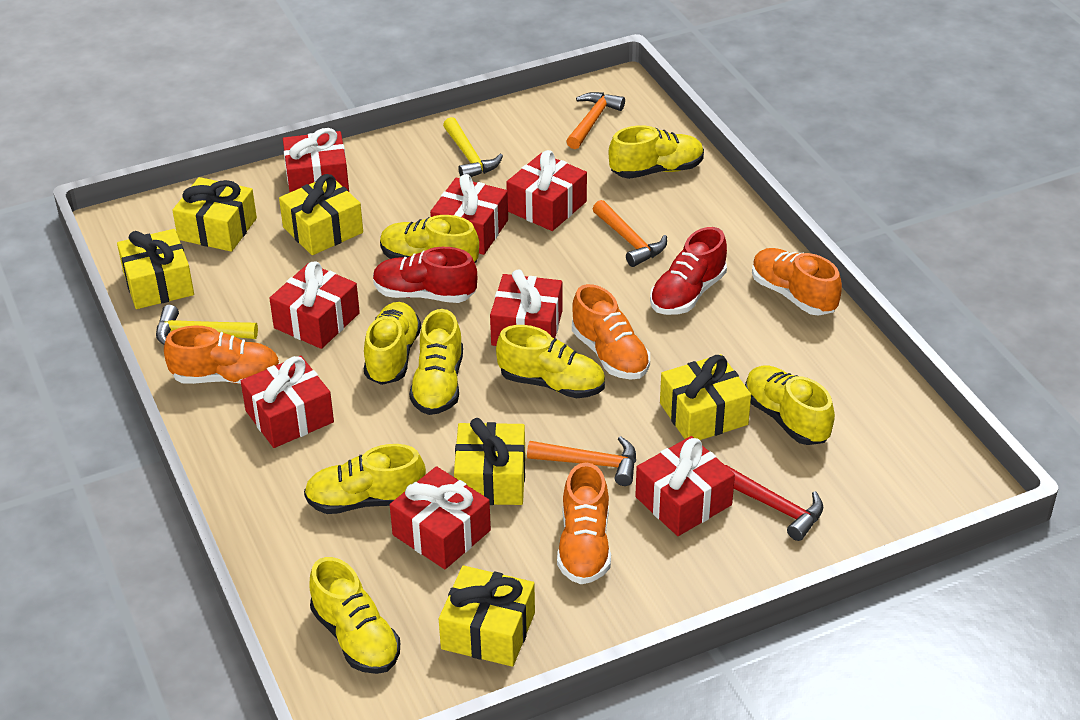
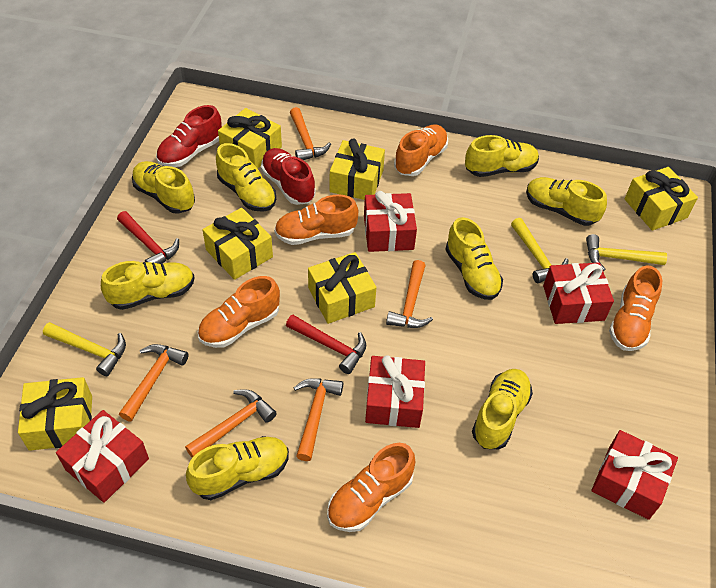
orange hammer: [527,436,636,486] [566,92,625,149] [593,200,667,267] = 3 -> [119,344,189,421] [185,389,277,458] [290,107,331,160] [294,378,343,461] [386,260,433,328] = 5
orange shoe: [164,326,280,384] [557,462,611,584] [572,284,650,379] [752,248,842,316] = 4 -> [198,276,280,348] [274,195,358,245] [327,443,415,532] [394,125,448,176] [609,265,662,351] = 5
red gift: [241,355,334,448] [269,262,360,349] [283,128,349,192] [390,466,491,569] [430,174,508,255] [490,269,563,346] [506,150,587,231] [635,436,735,536] = 8 -> [56,410,149,503] [364,191,417,252] [365,355,425,428] [543,262,614,324] [591,430,678,520] = 5
red hammer: [725,465,823,541] = 1 -> [117,211,179,264] [286,315,366,374] = 2
yellow hammer: [156,305,258,345] [443,117,503,177] = 2 -> [43,322,126,376] [511,218,569,283] [586,234,667,271] = 3

